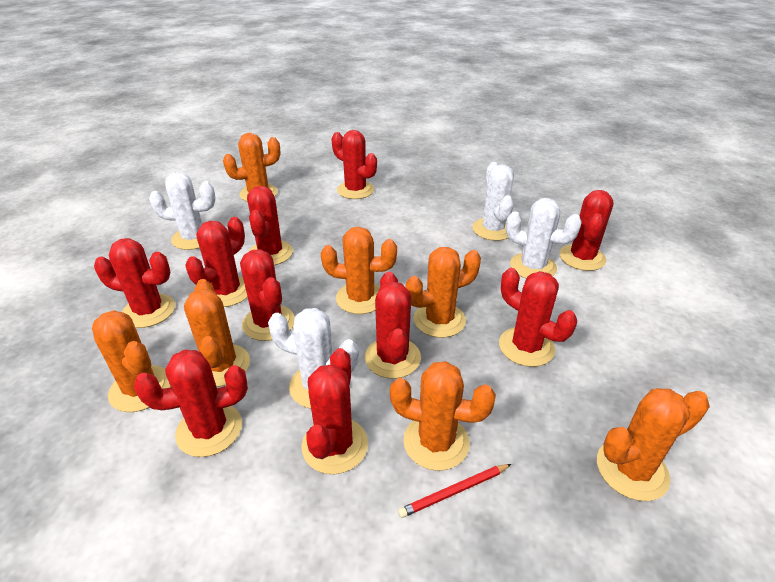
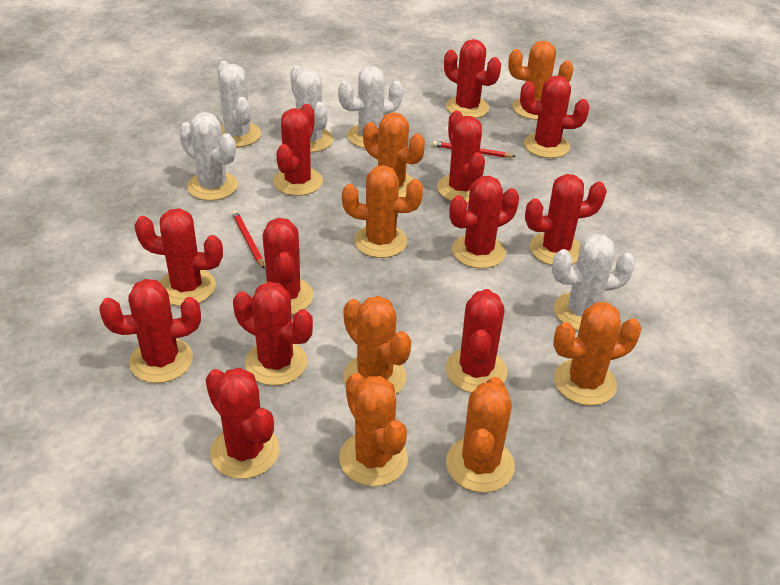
red cactus: [94,238,175,328] [134,349,248,457] [185,217,247,307] [240,249,295,341] [247,186,293,265] [301,348,368,474] [331,130,377,199] [365,272,421,379] [499,268,577,367] [559,190,614,271] = 10 -> [99,279,201,383] [134,208,223,306] [205,368,279,479] [233,282,313,386] [263,218,313,315] [273,104,323,196] [437,111,485,203] [444,39,501,118] [445,289,507,393] [449,176,519,269] [520,76,589,158] [525,174,607,265] = 12
red pencil: [398,464,511,518] = 1 -> [232,210,265,269] [432,141,516,158] = 2
white cactus: [149,172,216,250] [268,308,359,409] [472,162,514,241] [506,198,582,278] = 4 -> [179,112,238,201] [217,61,261,147] [290,66,333,152] [338,66,403,148] [552,234,636,331] = 5

